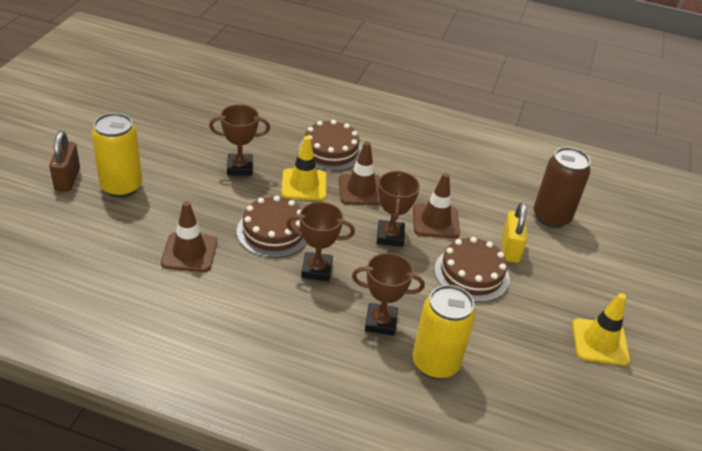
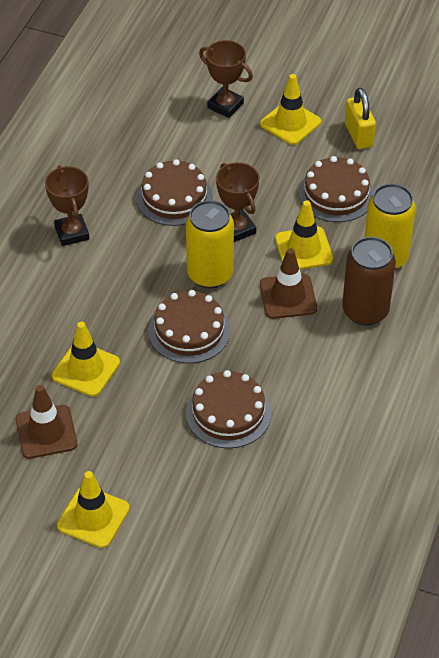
brown cake: [237,196,307,258] [299,120,362,171] [434,237,510,302] = 3 -> [136,159,213,226] [148,290,230,363] [186,370,271,448] [298,156,374,222] = 4
brown padlock: [49,131,80,191] = 1 -> none = 0
brown traffic cone: [161,201,217,272] [338,142,381,205] [413,173,460,238] = 3 -> [16,385,77,459] [260,248,317,319] = 2
brown trophy: [209,104,270,176] [286,202,355,281] [352,253,425,336] [377,171,420,247] = 4 -> [45,166,89,246] [199,40,253,118] [216,162,259,242] = 3
yellow traffic cone: [281,136,326,200] [572,293,630,366] = 2 -> [52,322,120,397] [57,471,130,548] [260,74,321,145] [275,200,333,270] = 4

